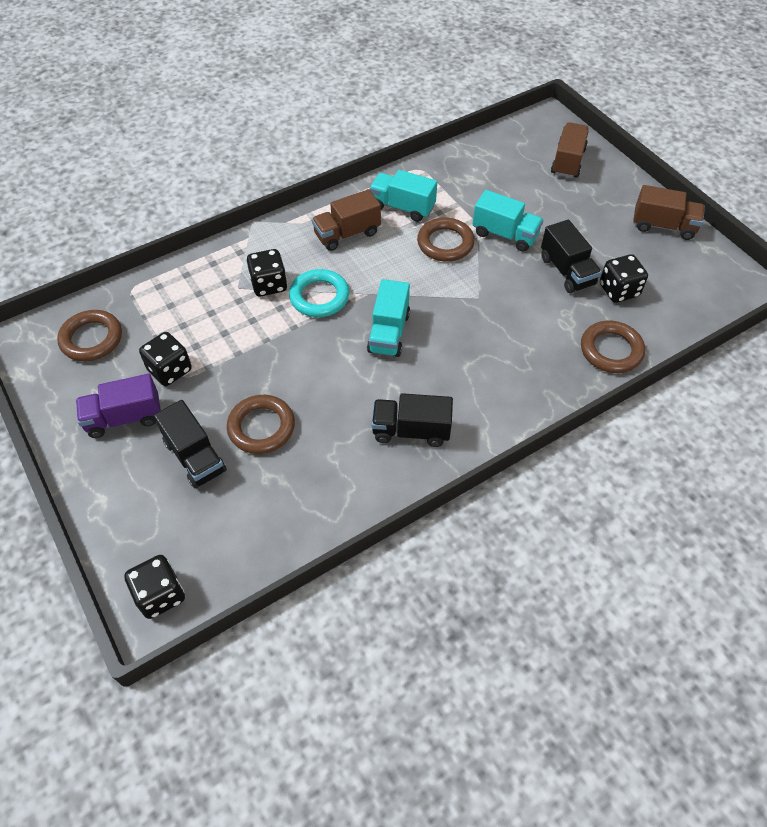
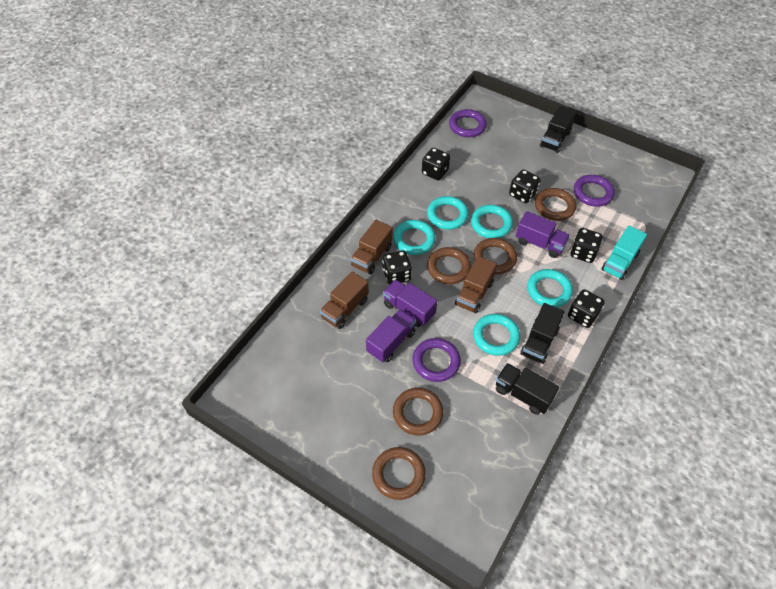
black dice: [124,555,185,619] [139,332,192,386] [247,249,287,296] [600,254,648,303] = 4 -> [382,250,412,285] [422,148,450,180] [509,169,541,203] [568,289,605,328] [570,228,603,263] = 5
brown ring: [57,310,122,361] [227,395,295,454] [417,217,475,262] [581,321,645,373] = 4 -> [372,447,426,500] [393,388,443,435] [427,247,471,284] [474,238,517,274] [535,188,576,221] = 5
purple ring: none = 0 -> [412,338,461,382] [449,109,487,137] [574,175,615,207] = 3
purple truck: [76,374,161,438] = 1 -> [366,309,416,362] [383,279,437,327] [516,211,570,258] = 3
turquoise ring: [289,269,349,317] = 1 -> [393,220,436,255] [427,196,469,230] [471,205,513,238] [473,314,520,356] [527,269,573,307] = 5
turquoise truck: [367,279,410,357] [369,170,437,222] [472,190,543,252] = 3 -> [601,226,647,280] = 1

